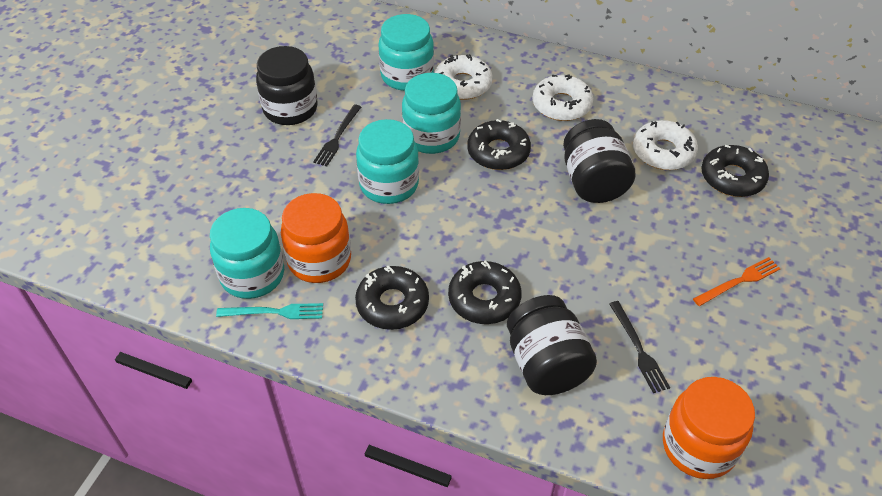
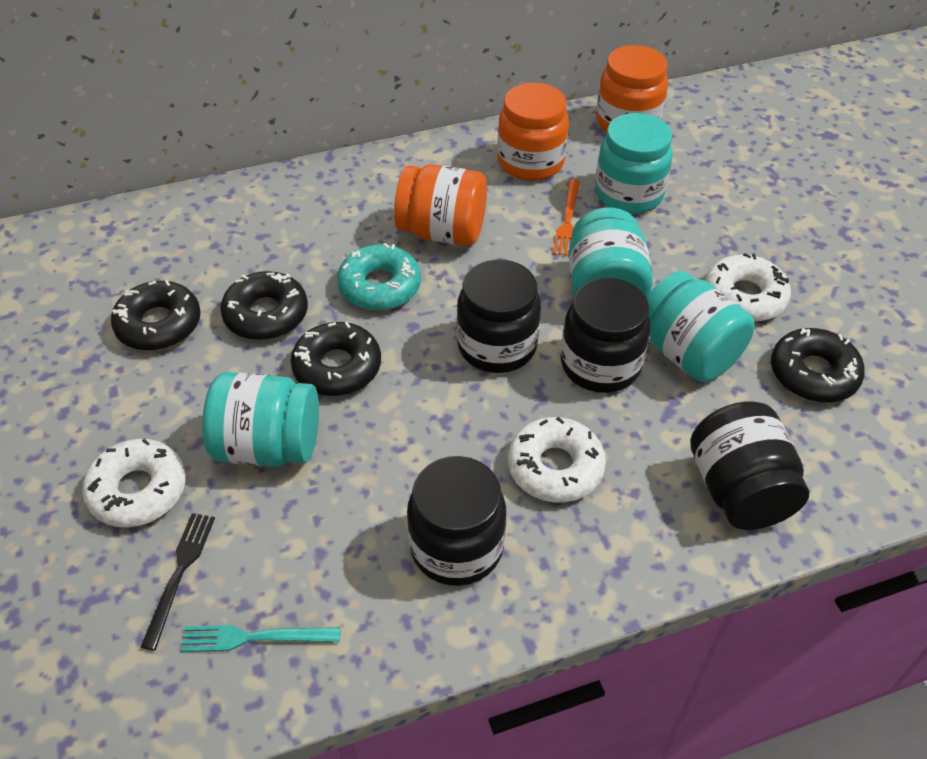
black fork: [313,105,361,166] [609,301,670,393] = 2 -> [141,513,215,650] = 1
black jar: [256,46,318,125] [507,295,597,395] [563,119,636,203] = 3 -> [407,456,506,586] [457,259,541,373] [561,278,651,393] [690,401,809,530] = 4
orange jar: [281,193,351,283] [663,377,755,479] = 2 -> [394,164,487,246] [497,83,569,181] [596,45,668,133] = 3
turquoise donut: none = 0 -> [337,243,421,310] = 1

